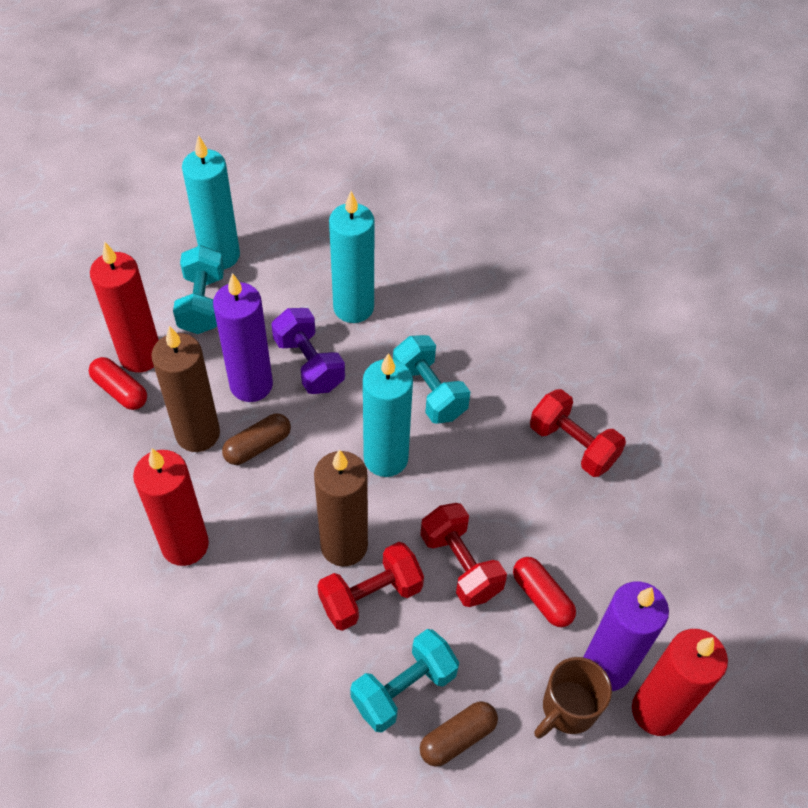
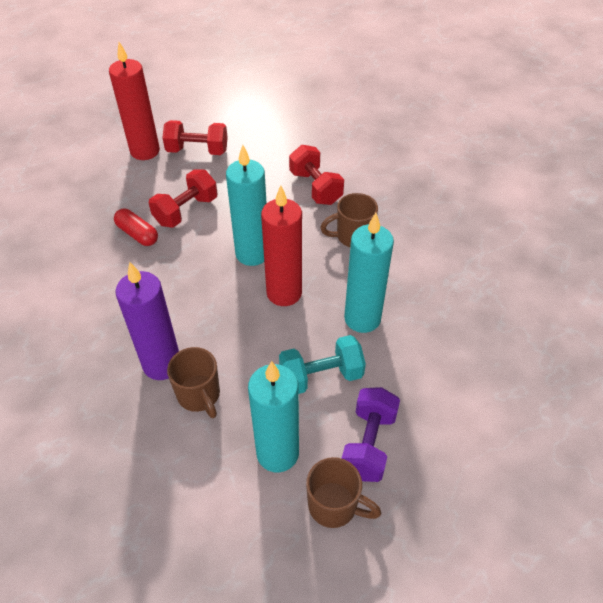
brown candle: [151,326,220,452] [314,449,368,567] = 2 -> none = 0
brown capsule: [222,413,291,465] [420,701,498,767] = 2 -> none = 0
brown mug: [534,657,612,739] = 1 -> [167,347,220,418] [306,457,381,528] [320,193,378,247] = 3
purple candle: [213,273,273,402] [584,582,669,691] = 2 -> [115,262,179,380] = 1
red candle: [90,241,159,373] [133,449,209,566] [632,629,728,736] = 3 -> [109,42,160,160] [261,185,302,306] = 2
red capsule: [89,357,147,410] [513,557,576,627] = 2 -> [114,209,158,246] = 1
turquoise dumbbell: [173,245,224,334] [350,629,459,732] [393,335,470,424] = 3 -> [279,335,366,394] = 1

